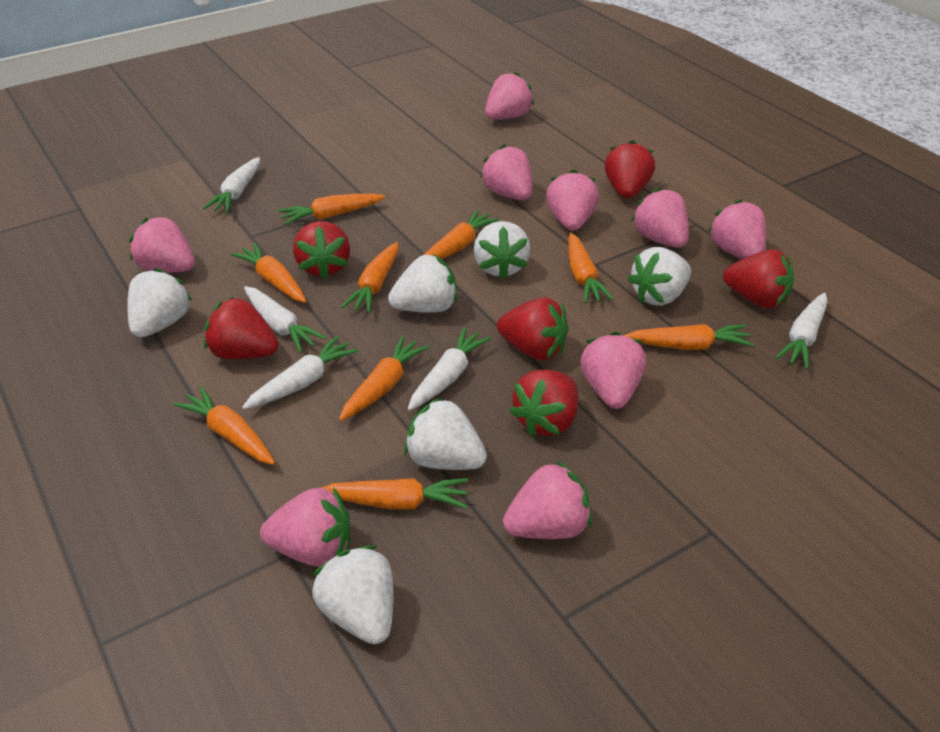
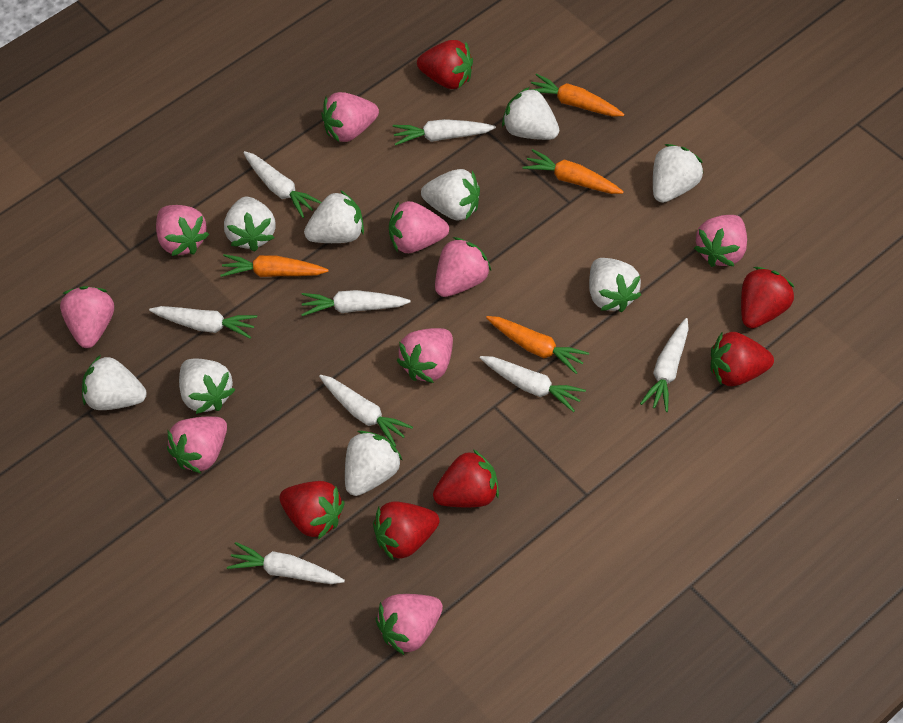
orange carrot: [173,386,275,465] [230,243,307,303] [278,194,385,225] [321,478,468,509] [339,336,429,421] [341,242,398,313] [424,210,500,259] [568,233,614,304] [623,324,754,350] = 9 -> [220,254,329,277] [486,316,589,374] [522,149,624,194] [531,73,624,117] = 4
white carrot: [203,157,260,213] [242,336,359,409] [244,286,327,353] [408,327,492,411] [775,293,828,369] = 5 -> [149,306,257,339] [227,542,345,584] [243,151,322,218] [301,290,410,316] [319,375,413,447] [393,119,496,146] [480,356,586,412] [640,318,689,412] = 8
white strawberry: [127,268,192,337] [312,545,393,644] [388,254,457,313] [404,397,487,470] [474,221,530,280] [627,247,691,306] = 6 -> [82,355,147,410] [179,359,235,414] [224,197,276,252] [304,190,364,243] [345,431,402,496] [421,169,480,221] [502,87,559,140] [589,258,641,312] [653,144,703,203] = 9

